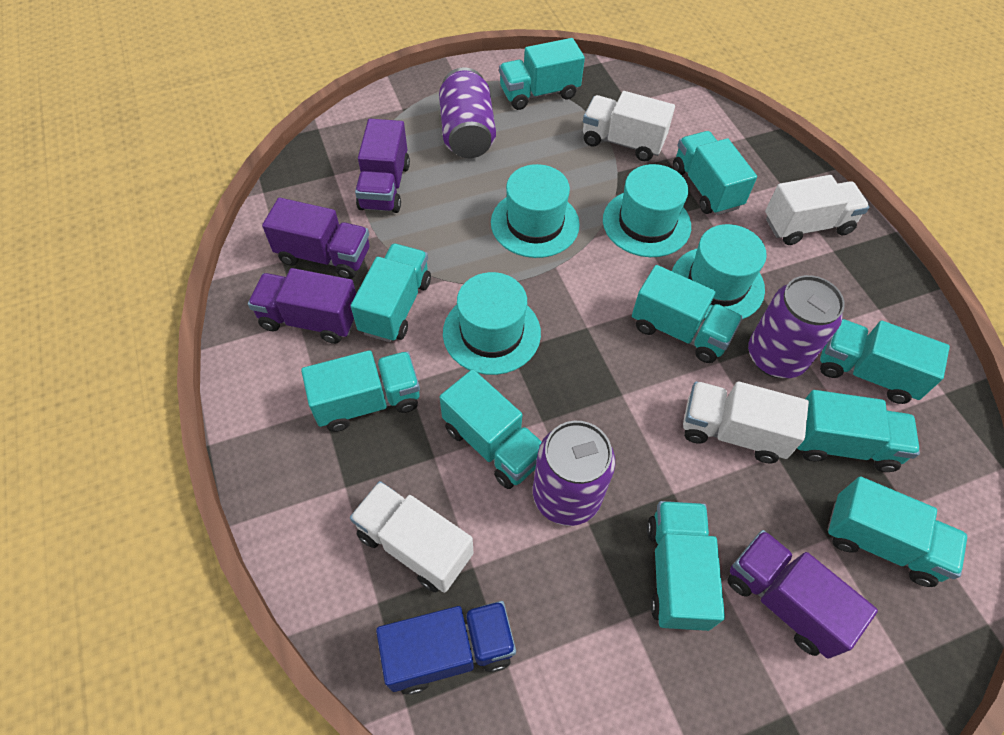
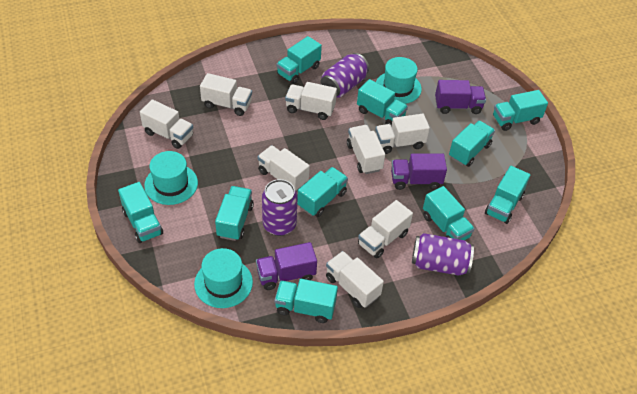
blue truck: [376,601,516,695] = 1 -> none = 0
purple truck: [248,268,356,344] [262,198,370,279] [355,119,410,213] [727,530,878,659] = 4 -> [256,242,317,290] [391,154,447,190] [435,80,486,114] = 3
turquoise hat: [443,272,541,375] [491,164,580,258] [603,164,691,257] [672,224,767,319] = 4 -> [144,151,198,205] [194,248,253,308] [376,57,422,104] = 3
white truck: [350,481,474,593] [583,91,675,161] [683,381,809,463] [765,175,870,245] = 4 -> [140,99,193,149] [200,73,252,116] [258,145,310,192] [285,82,337,120] [326,251,384,308] [347,125,385,174] [358,200,413,258] [375,114,430,154] = 8

